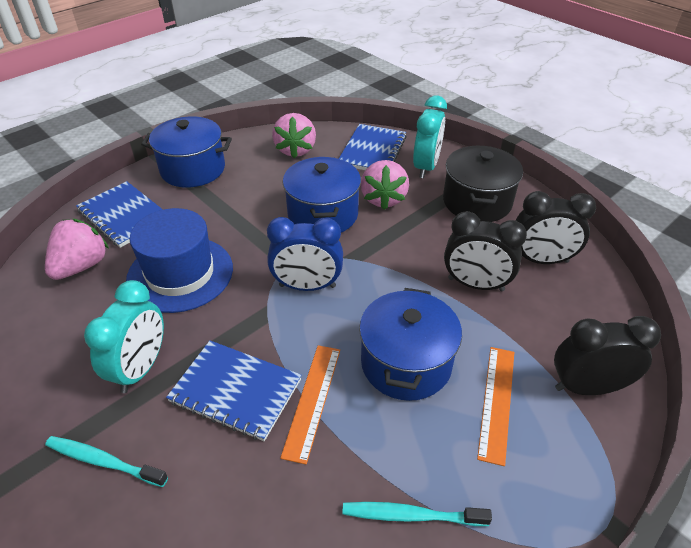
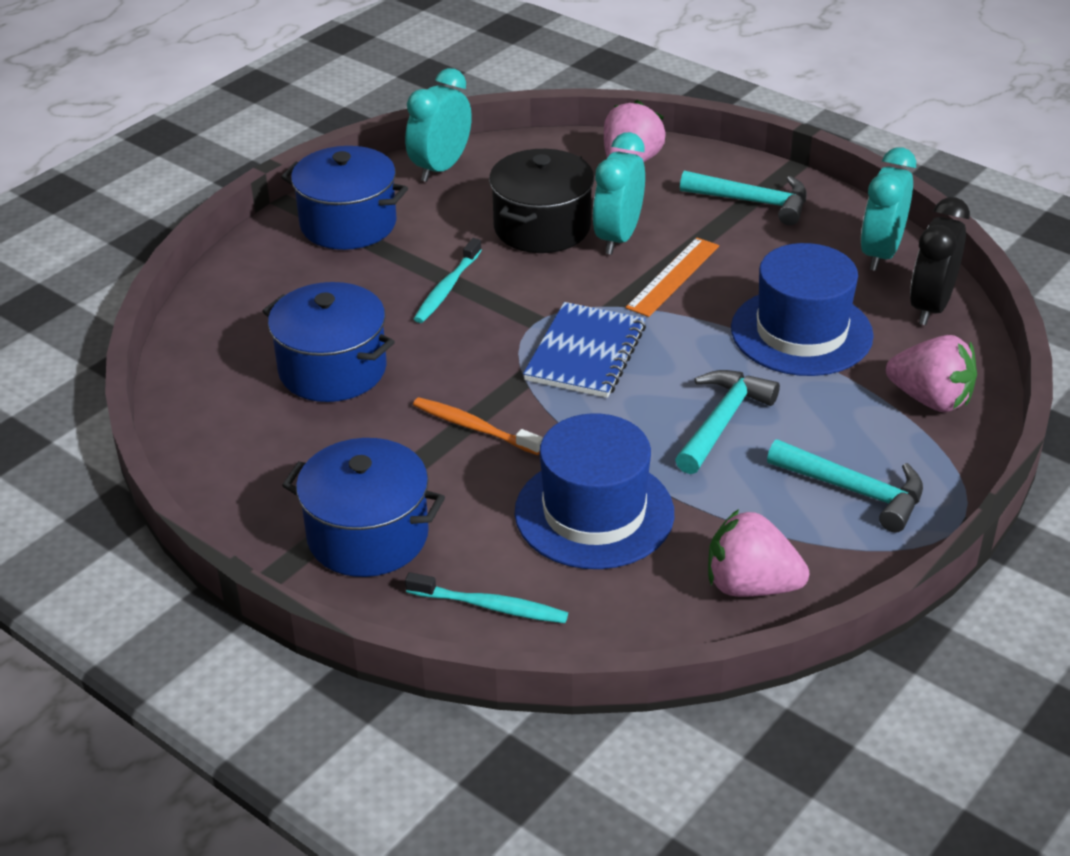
black clock: [444,211,527,291] [515,191,596,264] [554,316,661,395] = 3 -> [910,197,970,325] = 1
blue clock: [267,217,343,291] = 1 -> none = 0
blue hat: [126,208,233,313] = 1 -> [515,413,674,569] [731,243,873,376] = 2
blue notebook: [76,181,163,248] [166,340,302,441] [339,124,407,170] = 3 -> [523,302,646,398] = 1
orange ruler: [280,345,340,464] [477,347,514,466] = 2 -> [625,237,719,317] = 1
orange toothbrush: none = 0 -> [413,397,543,455] = 1
turquoise clock: [84,280,164,393] [413,95,447,178] = 2 -> [405,68,472,182] [593,132,645,255] [861,147,916,271] = 3
turquoise hammer: none = 0 -> [675,370,780,474] [680,171,807,225] [767,439,923,532] = 3

